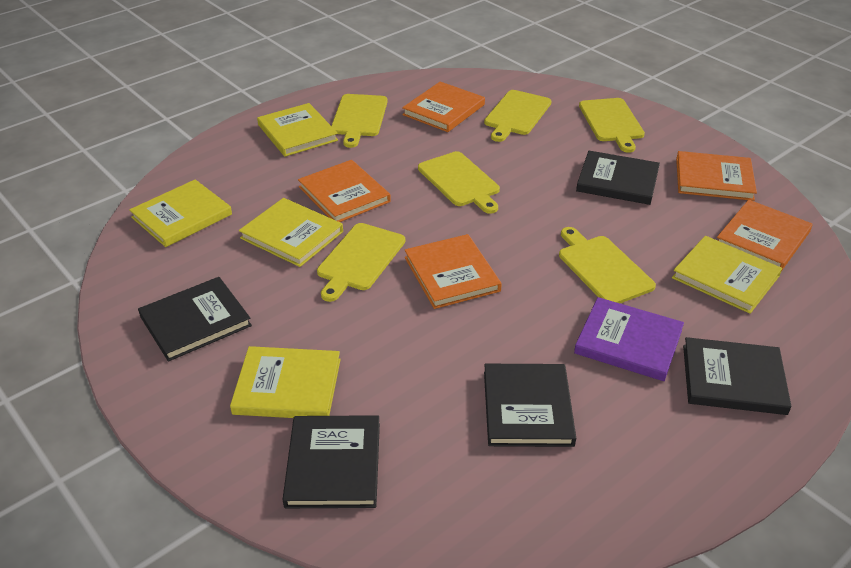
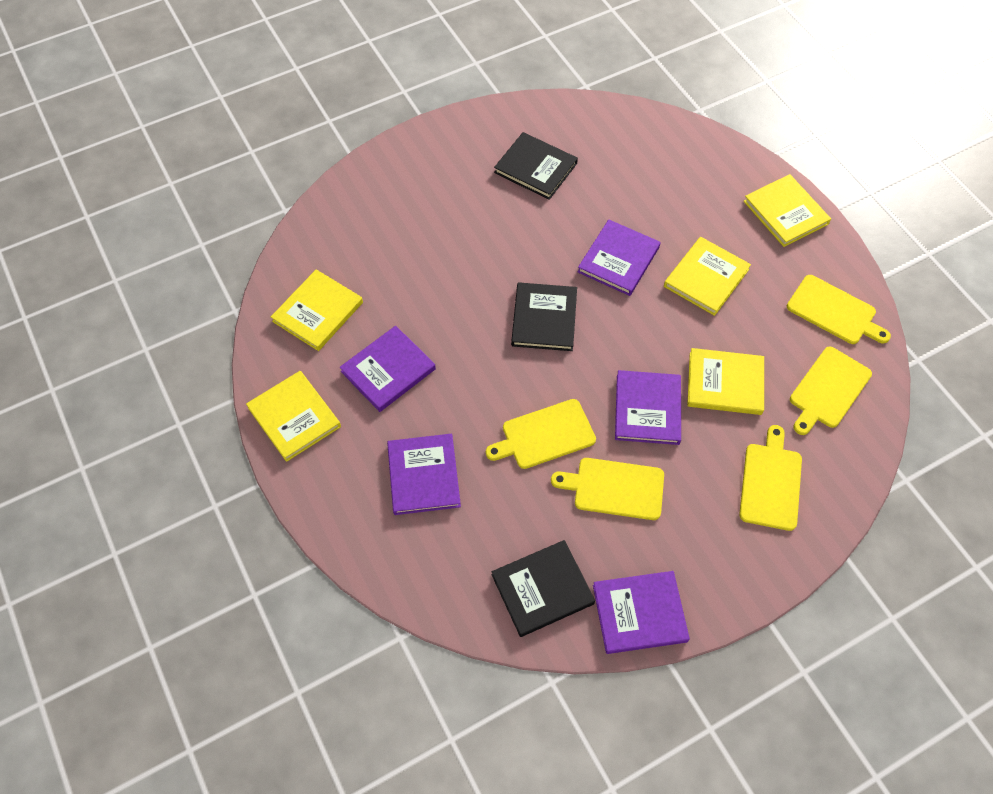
black book: [138,277,252,362] [282,415,380,508] [484,364,576,447] [576,151,660,205] [683,337,792,415] = 5 -> [492,540,595,637] [494,132,578,200] [511,282,577,351] = 3
orange book: [298,160,391,222] [402,81,485,132] [405,234,502,309] [676,151,757,201] [717,200,813,270] = 5 -> none = 0
purple book: [574,297,684,381] = 1 -> [340,326,436,412] [387,434,461,515] [578,219,660,296] [593,571,690,654] [615,370,681,445] = 5
yellow cutting board: [317,223,405,302] [331,94,388,148] [418,151,500,214] [484,90,551,142] [559,227,656,303] [579,98,645,153] = 6 -> [486,399,596,469] [551,458,664,520] [739,425,802,531] [787,275,891,344] [790,347,872,435] = 5

